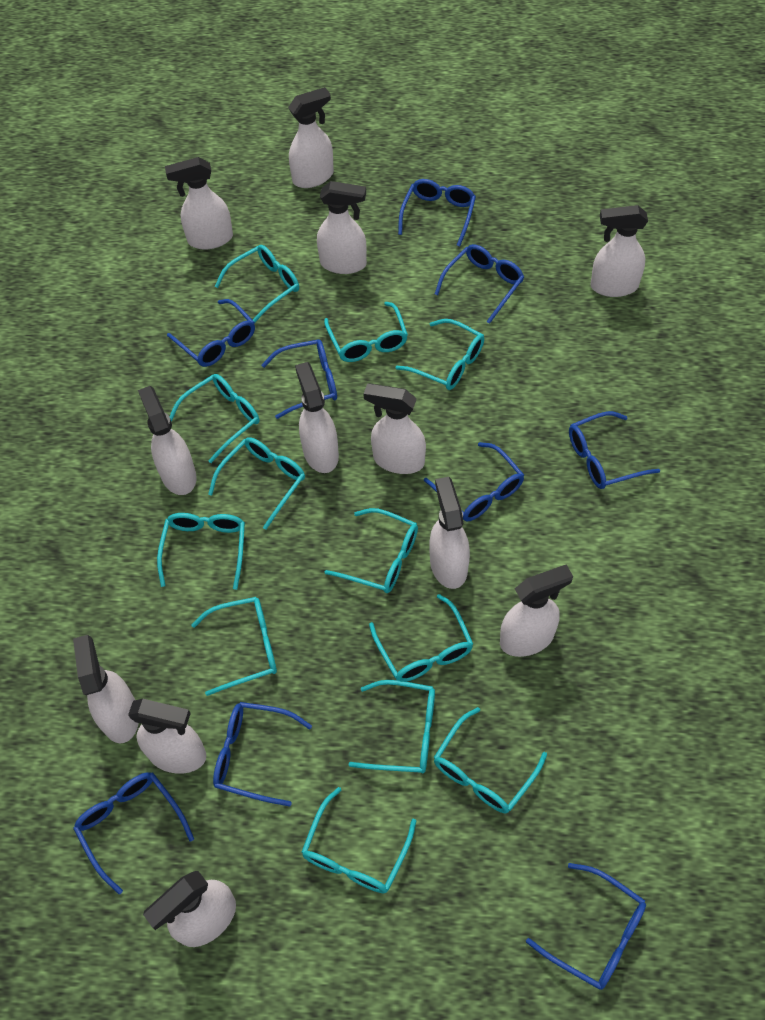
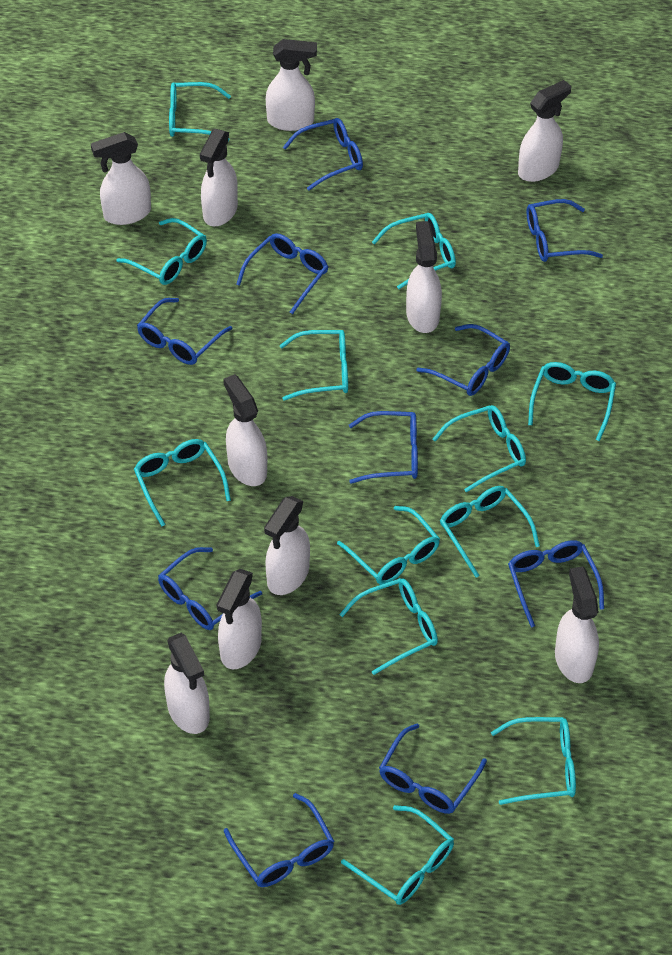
blue glasses: [73,772,194,894] [167,299,255,367] [213,702,312,806] [262,339,337,419] [398,179,476,247] [424,442,524,522] [435,244,524,324] [526,863,646,990] [569,411,660,489] = 9 -> [137,298,233,365] [158,547,262,630] [224,793,334,887] [236,233,328,314] [283,118,363,191] [349,411,418,484] [379,724,487,814] [416,324,510,396] [508,540,604,627] [527,199,603,262] = 10
white spray bottle: [73,635,139,743] [128,699,206,774] [138,386,197,495] [143,871,236,947] [165,157,233,249] [288,87,334,188] [295,362,339,473] [317,181,367,274] [363,384,426,474] [429,477,470,589] [500,565,573,657] [590,205,648,297] = 12 -> [91,132,151,225] [164,633,210,734] [200,129,238,226] [217,568,262,669] [223,374,267,486] [264,496,310,595] [266,39,317,131] [406,221,442,333] [518,80,571,182] [555,566,599,683] = 10

